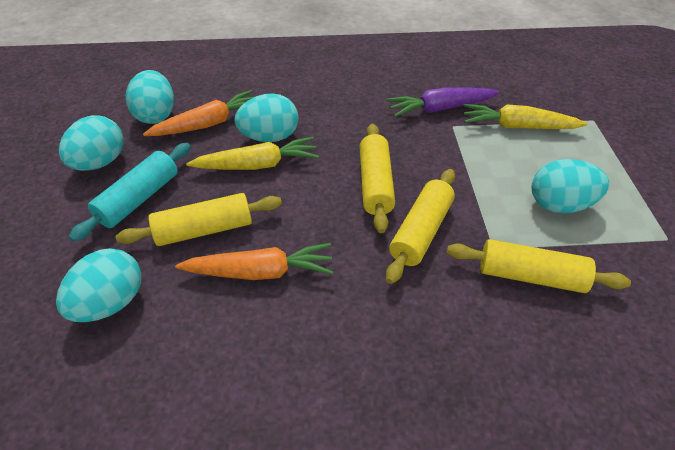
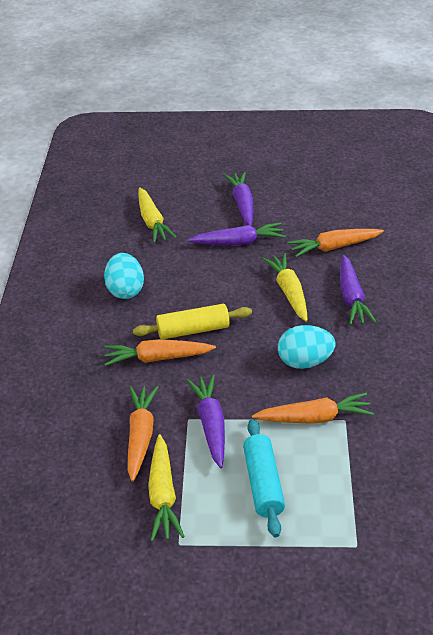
orange carrot: [143,90,254,136] [175,243,334,280] = 2 -> [104,339,216,366] [127,386,158,482] [252,393,374,424] [288,229,384,257] = 4
purple carrot: [386,87,500,117] = 1 -> [186,374,225,468] [187,222,286,245] [224,172,253,226] [340,255,376,325] = 4
turquoise egg: [56,248,141,322] [59,115,124,171] [126,70,174,124] [235,93,299,142] [532,159,609,213] = 5 -> [104,253,144,299] [278,325,335,369] = 2
yellow carrot: [186,137,319,170] [463,104,588,129] = 2 -> [138,187,176,243] [148,434,185,542] [262,253,308,322] = 3
yellow rolling pin: [115,193,282,246] [359,124,395,233] [386,169,455,284] [447,239,631,293] = 4 -> [133,304,252,339] = 1

